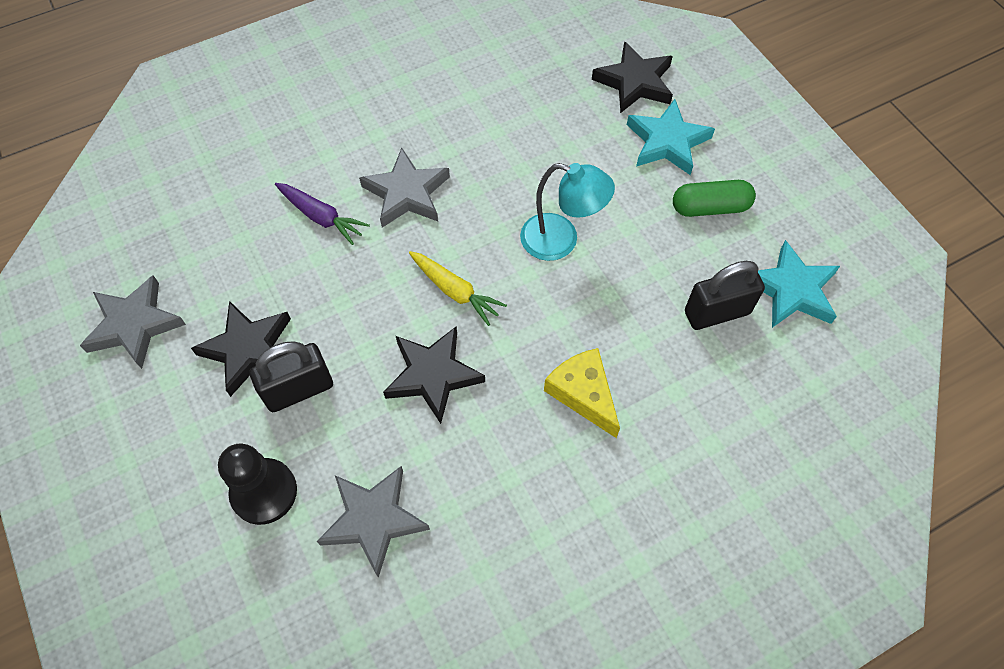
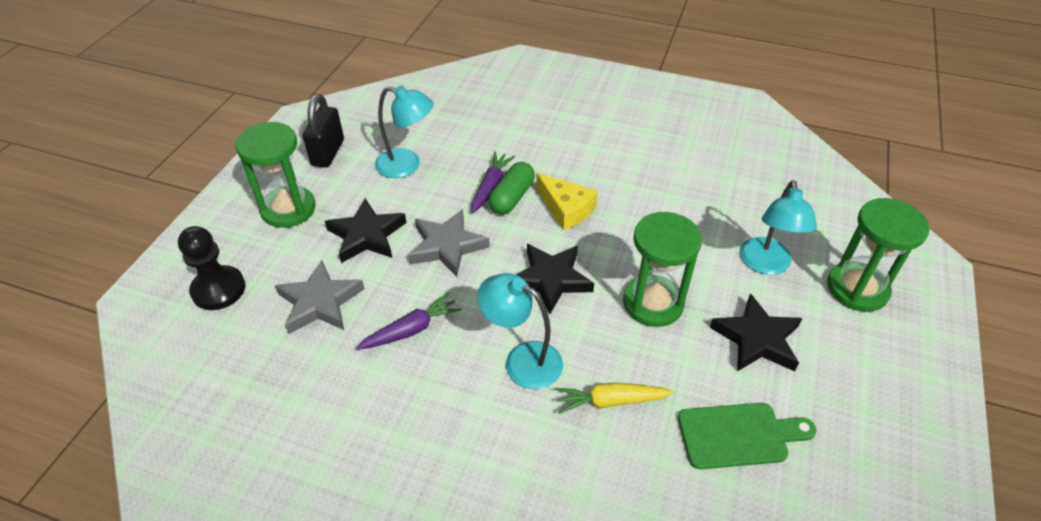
black padlock: [249,341,333,412] [685,261,765,330] = 2 -> [303,94,344,168] = 1
green cutting board: none = 0 -> [678,403,816,469] = 1
green hourglass: none = 0 -> [235,122,316,228] [623,212,702,327] [827,198,930,312] = 3
grey star: [80,275,186,369] [317,466,430,578] [359,148,450,228] = 3 -> [275,260,365,334] [409,209,490,277] = 2
purple carrot: [275,183,370,245] = 1 -> [356,292,461,350] [471,152,515,213] = 2
turquoise lamp: [520,163,615,261] = 1 -> [375,86,433,178] [477,273,563,389] [740,180,817,275] = 3
turquoise star: [627,99,715,175] [758,240,840,328] = 2 -> none = 0

